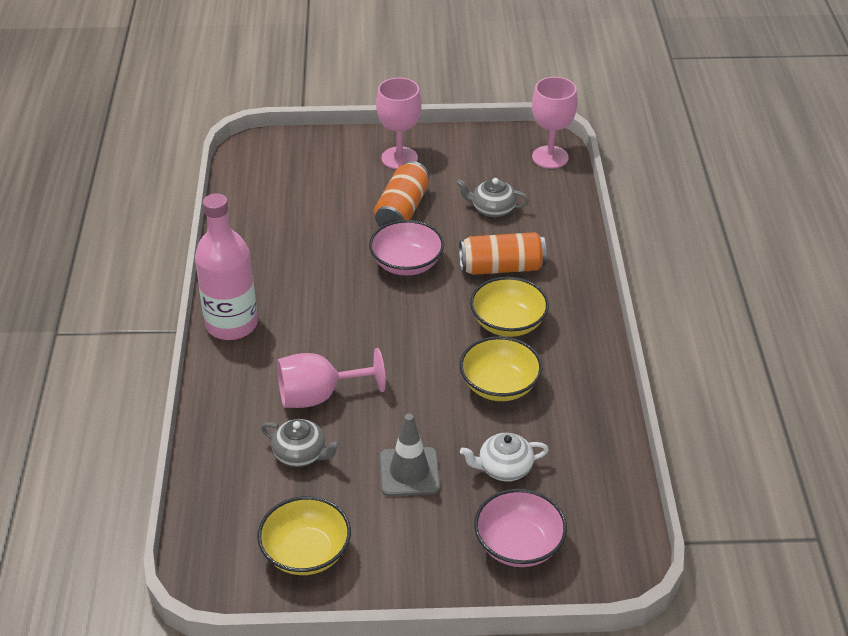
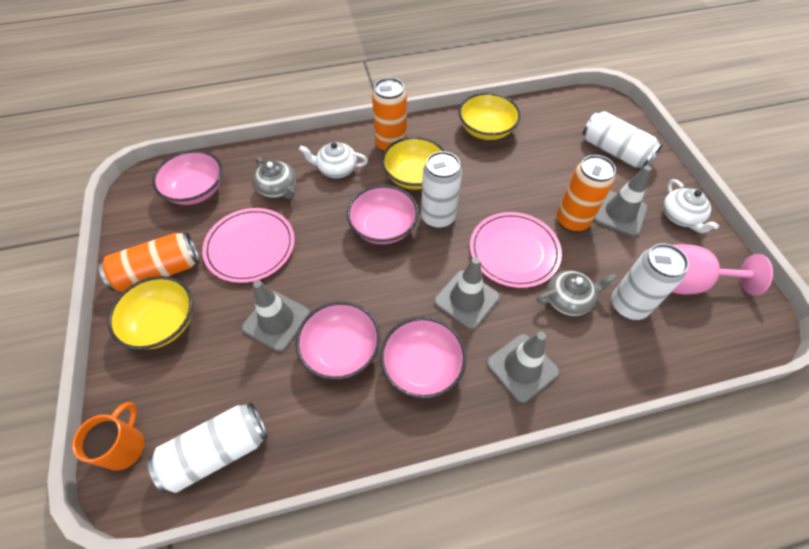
grey traffic cone: [379,414,440,496] = 1 -> [242,280,310,352] [434,257,500,330] [486,332,559,403] [594,165,651,237] = 4
orange can: [374,161,429,227] [459,232,546,275] = 2 -> [98,232,200,292] [372,78,407,152] [556,155,616,232] = 3
orange mug: none = 0 -> [72,402,144,471] = 1
pink bottle: [195,193,258,340] = 1 -> none = 0
pink bowl: [369,220,444,276] [474,489,567,567] = 2 -> [152,150,223,205] [296,301,381,380] [347,185,419,244] [380,317,466,399] = 4
pink goblet: [277,348,386,408] [376,78,422,169] [532,77,578,169] = 3 -> [672,244,773,295] = 1
pink plate: none = 0 -> [202,208,295,283] [470,212,562,288] = 2
white can: none = 0 -> [148,403,268,493] [421,151,462,229] [583,111,663,168] [612,244,689,320] = 4
white teapot: [460,433,549,481] = 1 -> [299,142,368,178] [663,179,719,233] = 2

